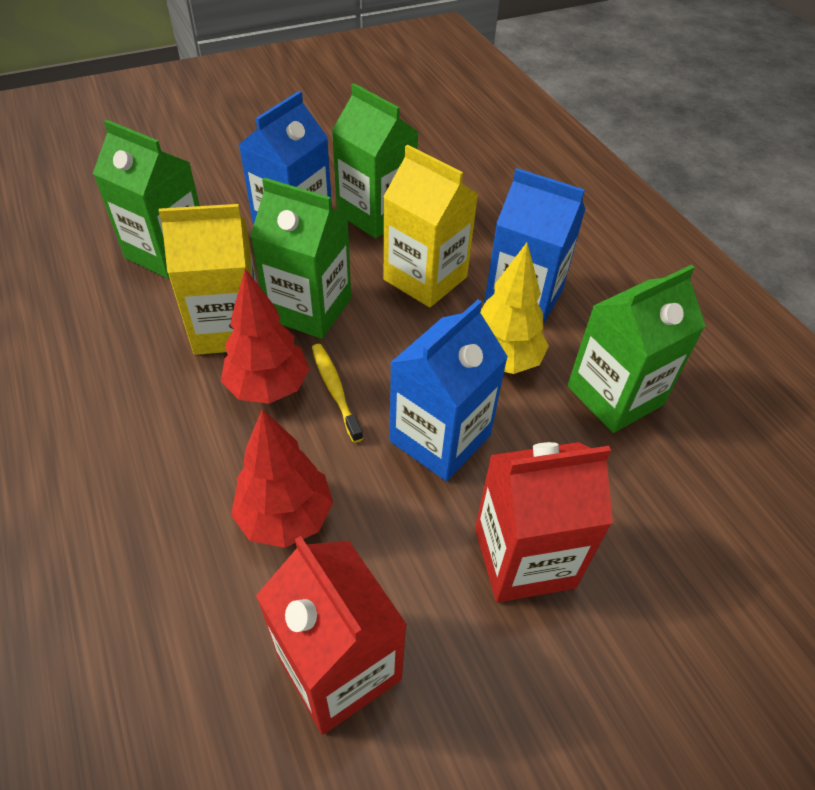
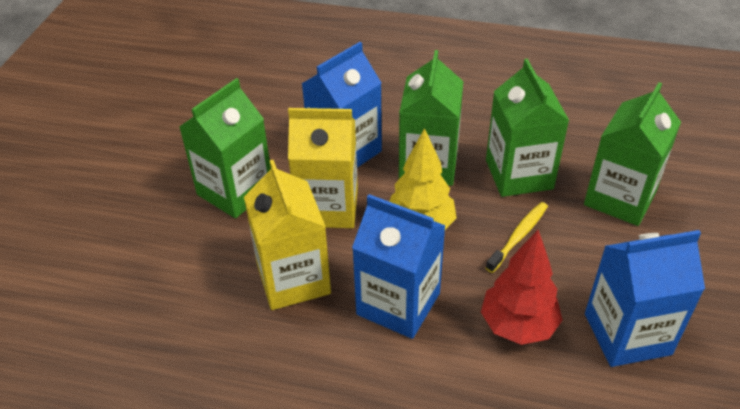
red carton: [256,536,407,735] [475,442,613,602] = 2 -> none = 0
red tree: [221,269,310,404] [231,409,333,548] = 2 -> [481,230,563,345] = 1

